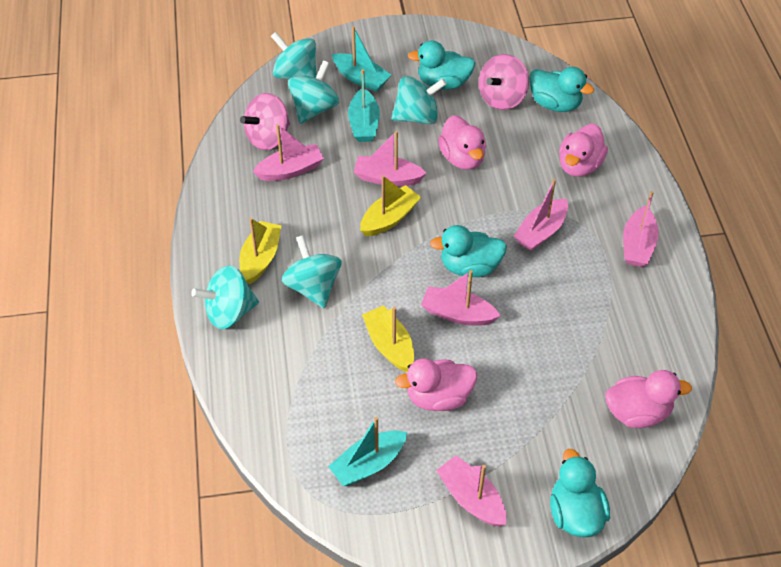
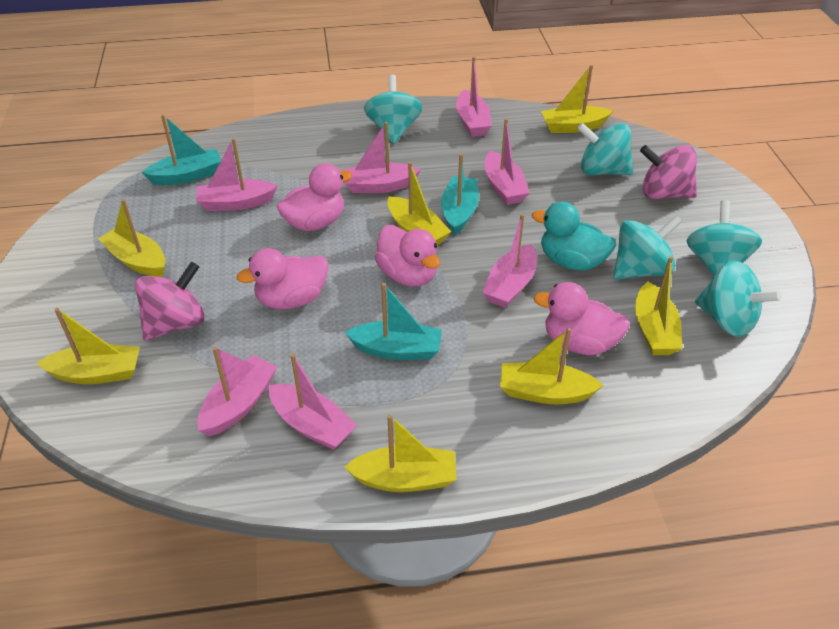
pink boat: [253,124,324,181] [354,131,427,186] [421,270,501,326] [436,455,506,527] [514,179,568,251] [623,191,659,267] = 6 -> [196,138,277,211] [197,347,277,436] [269,354,357,450] [342,122,421,193] [456,56,492,137] [482,214,537,308] [485,118,530,205] = 7
turquoise duck: [408,40,476,90] [430,225,507,277] [529,67,594,112] [550,449,610,537] = 4 -> [532,202,616,271] = 1
yellow boat: [239,218,282,284] [360,175,421,237] [362,305,414,372] = 3 -> [37,308,140,384] [98,199,165,277] [344,414,456,492] [387,162,451,245] [500,328,603,404] [541,65,613,133] [635,256,683,355] = 7

